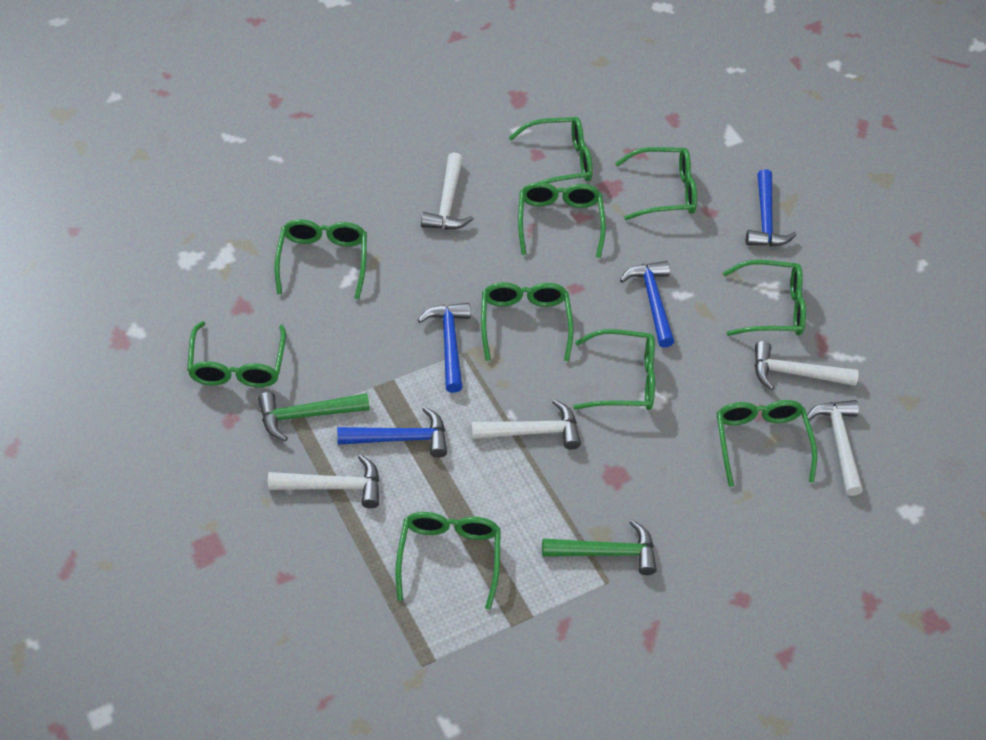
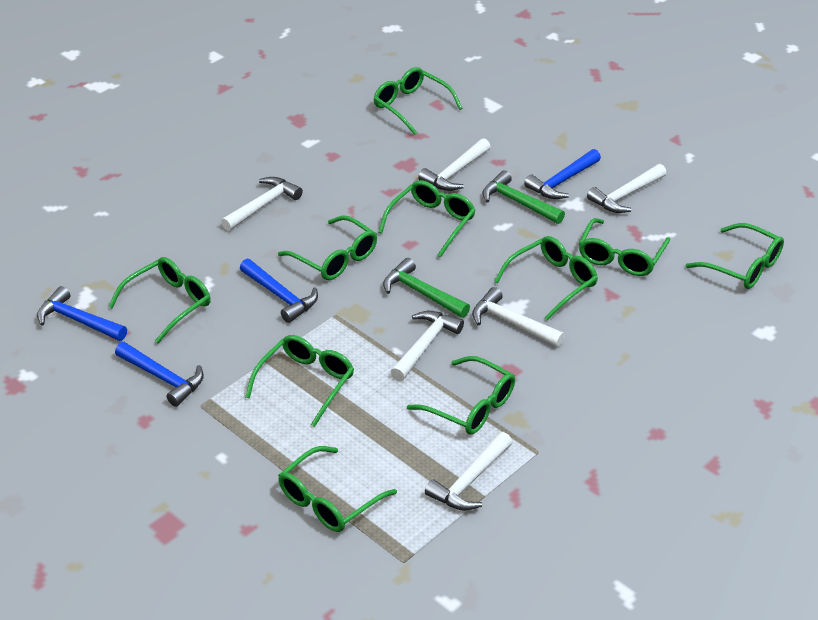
white hammer: [268,454,380,508] [421,152,473,230] [471,399,581,450] [754,341,859,390] [807,400,863,496] = 5 -> [221,177,303,231] [391,311,464,381] [418,138,490,191] [425,432,512,511] [472,287,565,347] [587,164,666,213] = 6

